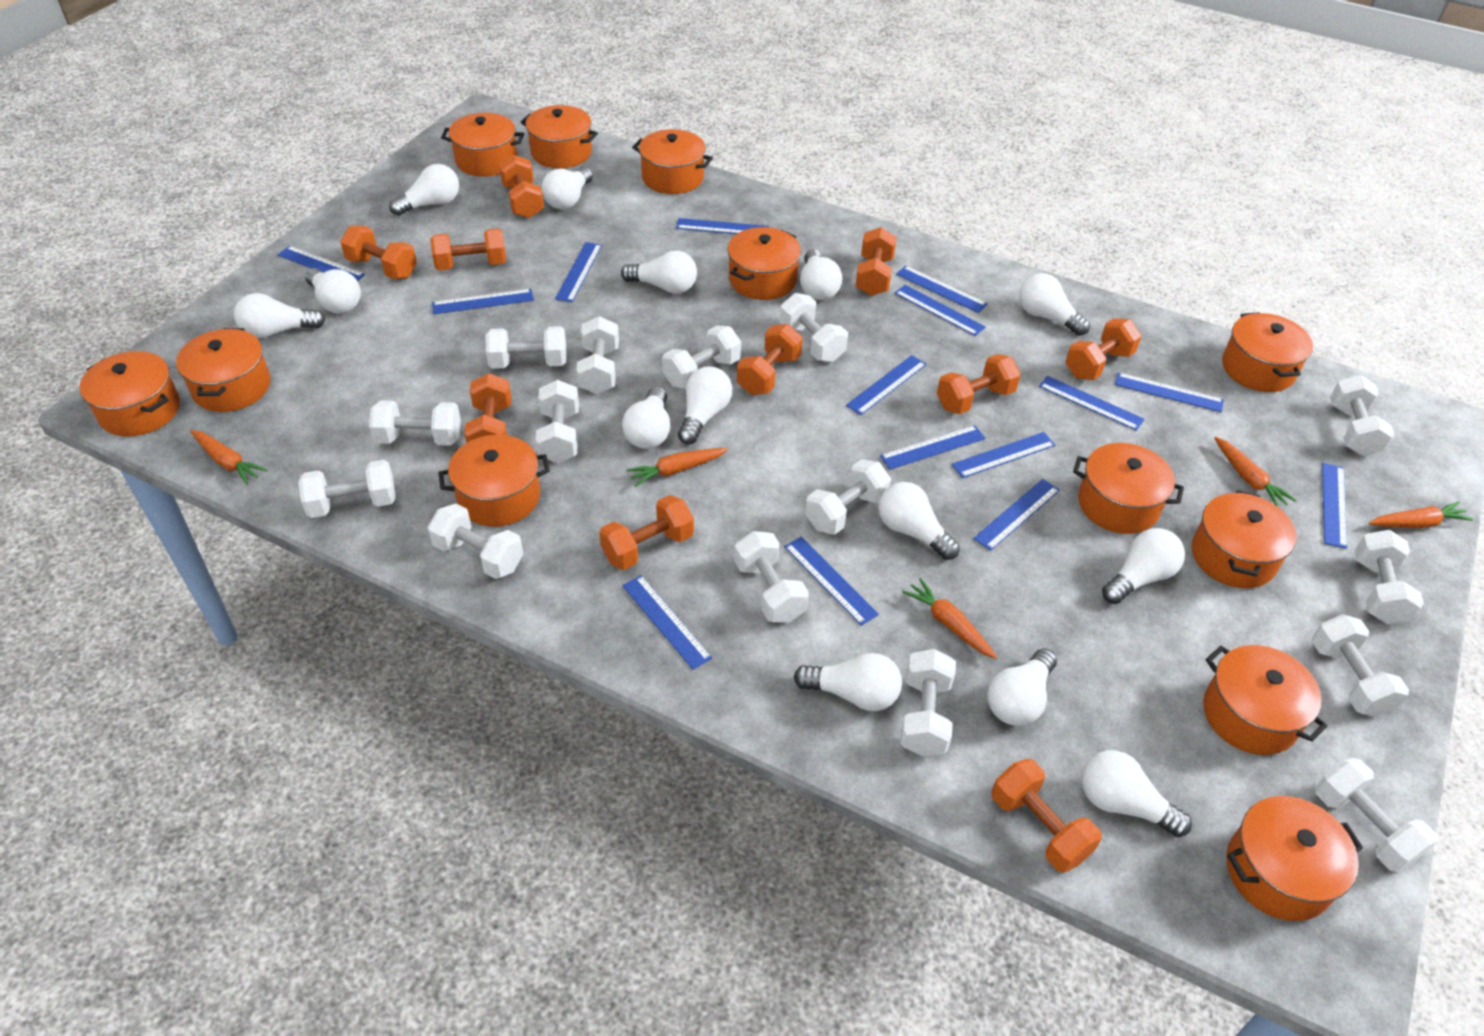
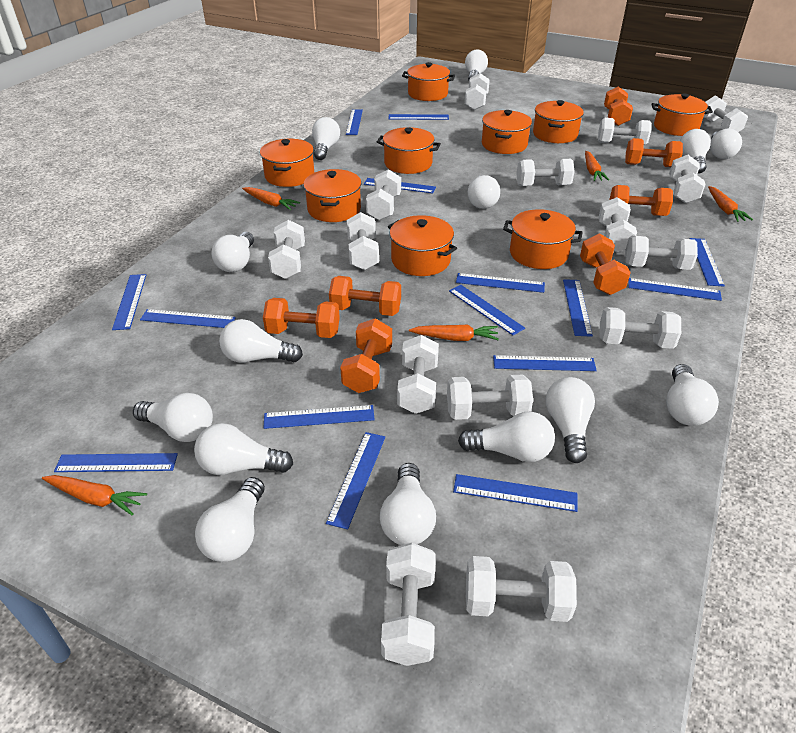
orange dumbbell: [340,226,417,279] [430,228,506,270] [464,373,512,443] [499,155,544,218] [599,495,694,570] [737,324,803,395] [855,227,897,296] [937,354,1021,414] [992,759,1102,872] [1066,318,1142,380] = 10 -> [263,298,340,338] [329,276,401,316] [340,318,392,393] [580,234,631,295] [604,87,633,126] [610,185,673,216] [625,138,683,167] = 7
orange pot: [79,351,180,437] [176,328,271,412] [438,435,550,527] [441,113,524,177] [521,105,598,168] [632,129,713,194] [727,227,801,300] [1073,443,1184,534] [1192,490,1297,588] [1203,645,1327,755] [1222,312,1313,392] [1226,796,1363,921] = 12 -> [260,139,314,187] [303,169,361,222] [377,127,441,174] [388,215,457,276] [402,62,455,101] [482,110,532,154] [503,209,583,269] [533,100,584,143] [651,94,713,136] = 9

